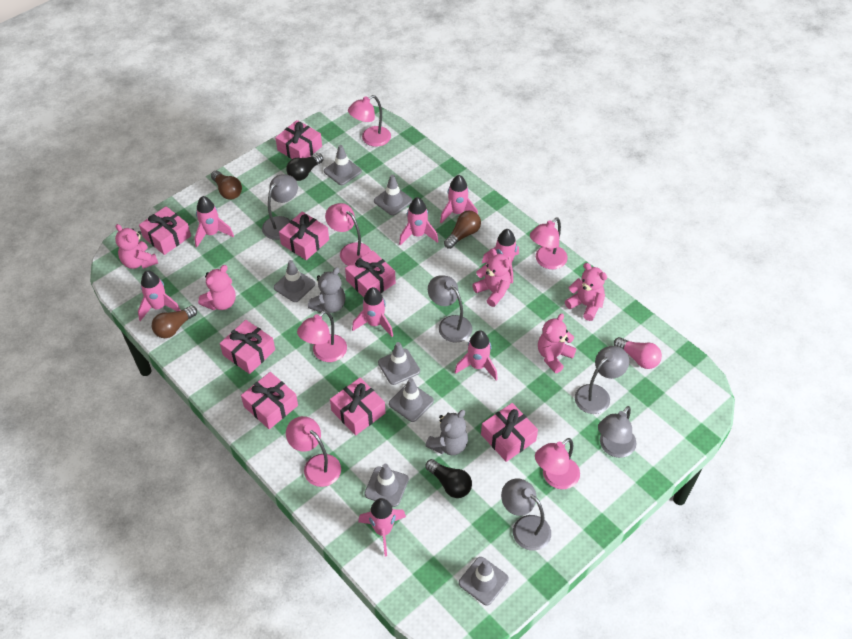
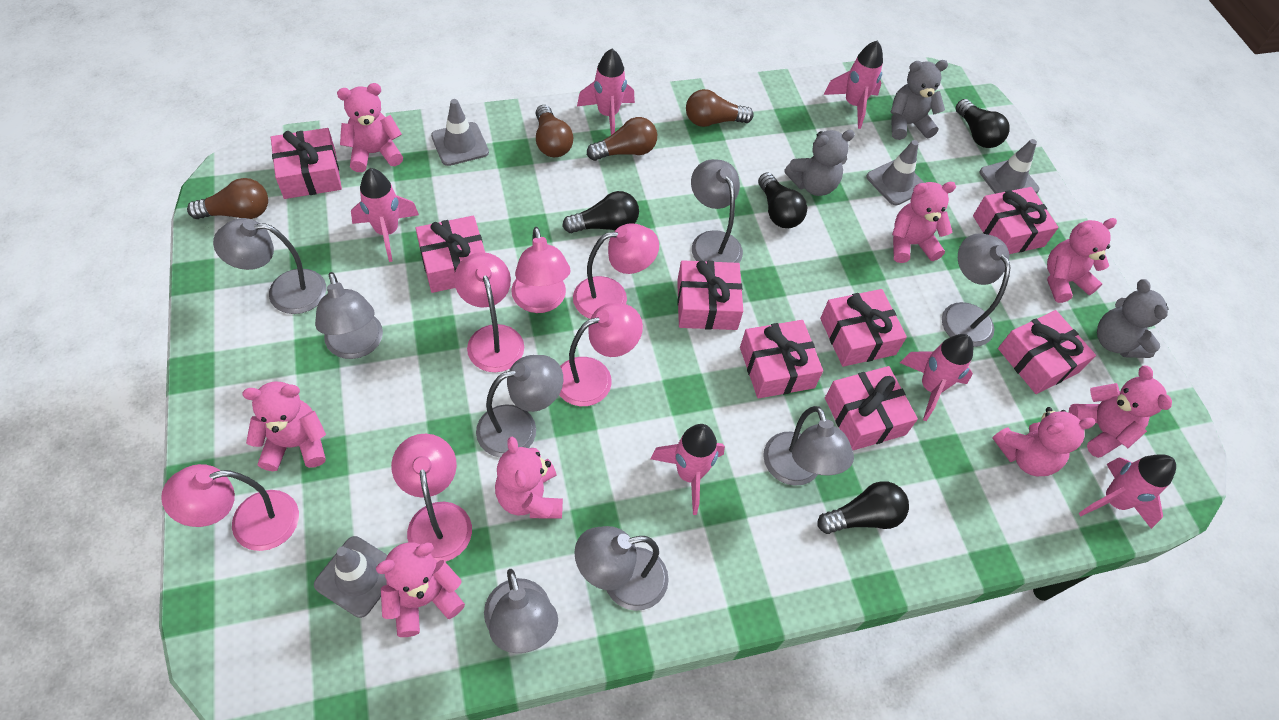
black light bulb: [286,153,323,181] [425,459,472,498] = 2 -> [562,191,639,233] [758,172,807,228] [817,481,909,534] [955,99,1010,148] = 4
brown light bulb: [152,306,197,338] [211,171,242,200] [444,211,481,249] = 3 -> [187,178,268,219] [535,105,573,157] [587,117,657,161] [686,89,754,127] = 4
grey lamp: [262,174,298,240] [428,275,472,343] [501,478,551,551] [575,346,629,414] [598,406,636,458] = 5 -> [213,218,326,314] [315,272,383,359] [476,355,563,458] [484,569,558,653] [574,526,669,611] [691,159,743,263] [763,406,854,486] [942,233,1011,347] = 8
grey teddy bear: [308,267,345,313] [425,410,468,455] = 2 -> [784,130,855,196] [890,60,948,140] [1097,279,1169,358] = 3
grey traffic cone: [274,260,315,302] [324,145,362,185] [364,464,409,507] [374,175,412,216] [378,342,420,385] [389,378,434,422] [459,557,509,606] = 7 -> [314,536,388,618] [431,99,489,166] [866,140,925,205] [980,139,1040,194] = 4
pink light bulb: [614,337,662,369] = 1 -> none = 0
pink rocket: [138,270,181,321] [194,196,234,247] [352,287,393,337] [358,498,406,557] [399,197,438,245] [440,175,478,223] [455,330,498,380] [482,229,519,283] = 8 -> [351,168,419,262] [577,49,635,135] [650,424,725,515] [823,40,883,129] [900,334,973,421] [1078,454,1176,529] = 6
pink teddy bear: [115,224,158,269] [198,265,236,310] [472,248,511,307] [538,314,576,373] [565,263,607,321] = 5 -> [242,381,326,471] [337,83,403,172] [376,542,465,637] [495,436,563,519] [892,182,956,263] [993,407,1096,476] [1047,218,1117,303] [1069,365,1172,458] = 8

